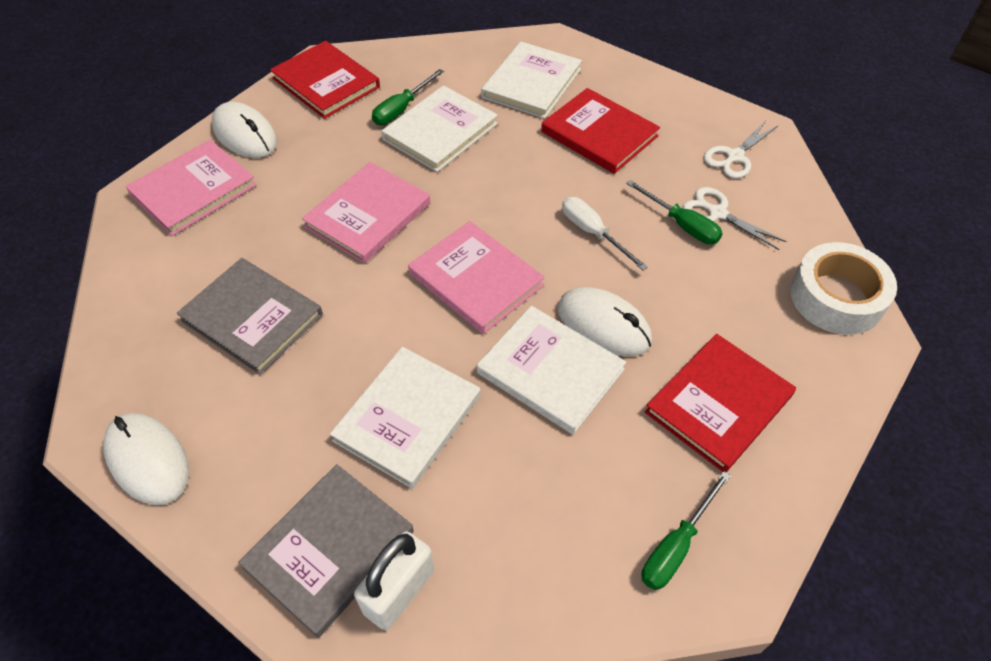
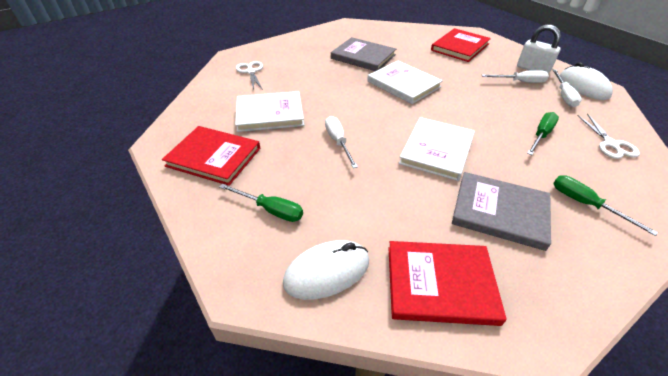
pink book: [126,140,256,236] [302,162,430,263] [408,221,545,334] = 3 -> none = 0
white book: [330,347,480,488] [381,85,498,172] [477,306,626,434] [481,42,582,119] = 4 -> [235,91,304,132] [367,61,443,104] [399,117,475,181] = 3
white mouse: [103,413,189,505] [212,102,277,158] [558,287,652,356] = 3 -> [283,240,369,300] [560,62,613,100] = 2
white screwdriver: [562,197,648,270] = 1 -> [325,116,358,168] [482,70,549,83] [552,69,582,107] = 3
white tape: [791,242,897,335] = 1 -> none = 0

